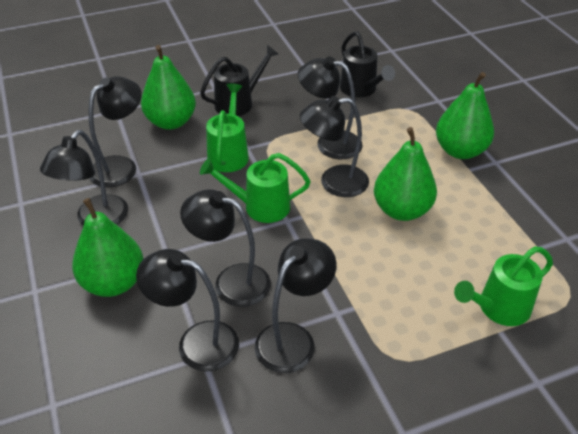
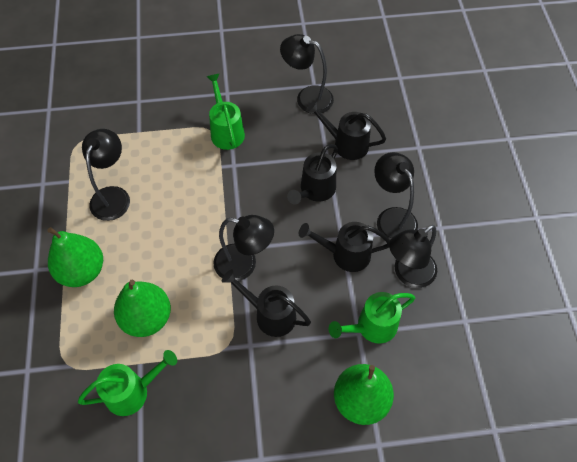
black lamp: [40,130,128,226] [89,76,142,187] [136,249,239,372] [180,189,271,307] [254,238,337,373] [298,56,363,159] [300,96,369,197] = 7 -> [82,129,130,221] [213,215,274,281] [280,34,334,114] [374,152,418,240] [389,225,437,288] = 5
black watering can: [200,45,278,116] [340,31,395,98] = 2 -> [222,269,311,337] [287,144,338,205] [299,222,390,272] [306,101,386,160] = 4
green pear: [72,198,144,297] [141,45,196,130] [374,127,437,221] [436,72,494,159] = 4 -> [47,227,103,287] [114,280,171,337] [334,364,394,425] = 3

